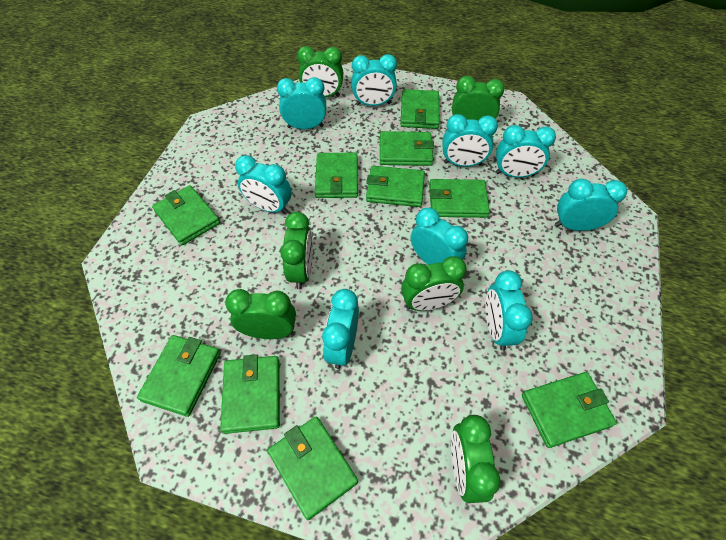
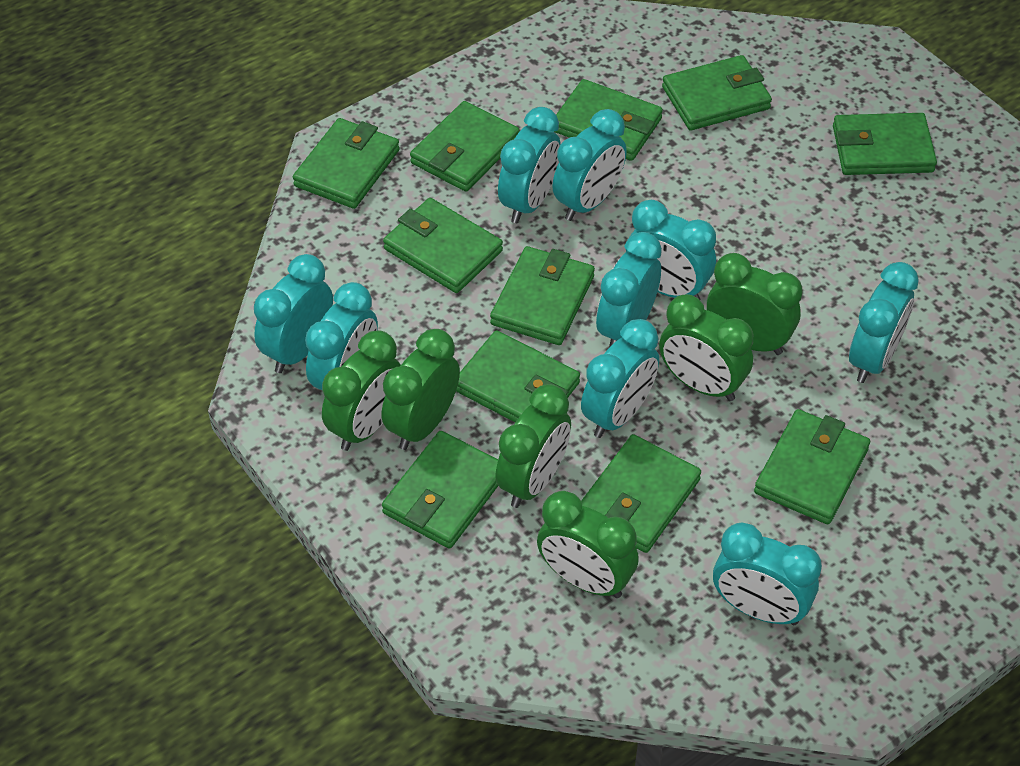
green wallet: [137,335,221,417] [152,185,220,245] [220,354,280,434] [267,416,358,520] [315,153,358,198] [366,166,425,207] [380,131,434,166] [400,89,440,129] [429,179,490,218] [522,372,617,448] = 10 -> [293,118,400,209] [382,431,498,549] [383,198,503,293] [410,101,520,192] [456,330,580,422] [490,246,595,345] [553,79,663,161] [581,434,701,553] [662,55,772,130] [754,409,870,524] [833,113,937,175] = 11

